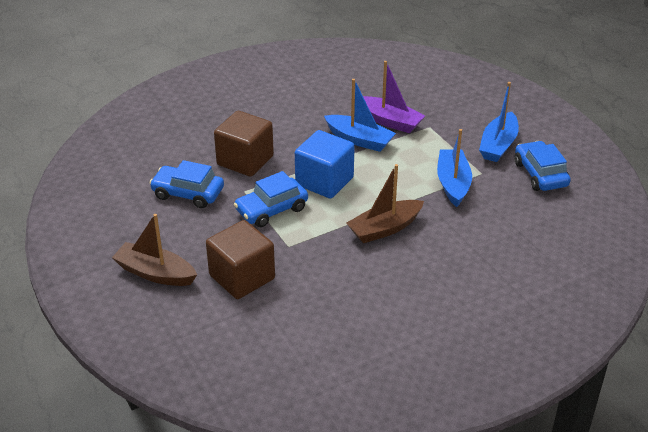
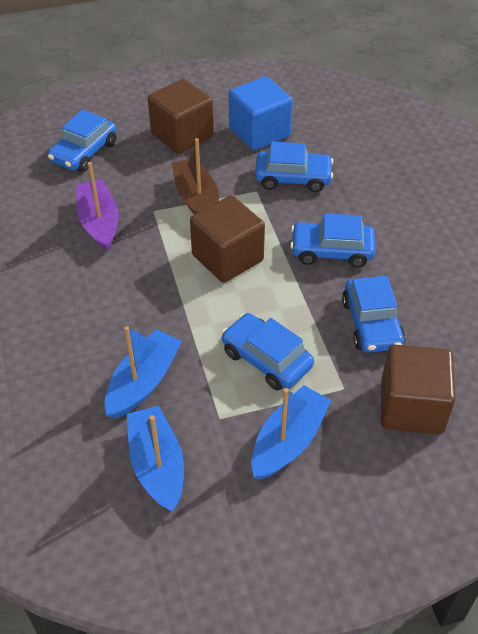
blue car: [150,160,224,208] [234,171,308,227] [514,141,571,191] = 3 -> [48,110,117,172] [221,313,314,391] [255,142,334,192] [290,213,375,268] [342,276,405,353] = 5
brown boat: [112,214,197,286] [346,164,424,243] = 2 -> [172,138,219,214] = 1
brown cube: [206,220,275,299] [214,111,274,177] = 2 -> [148,79,214,154] [190,195,265,283] [381,345,456,434] = 3

